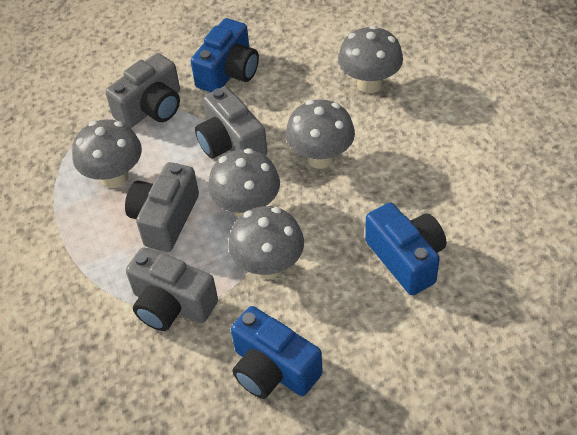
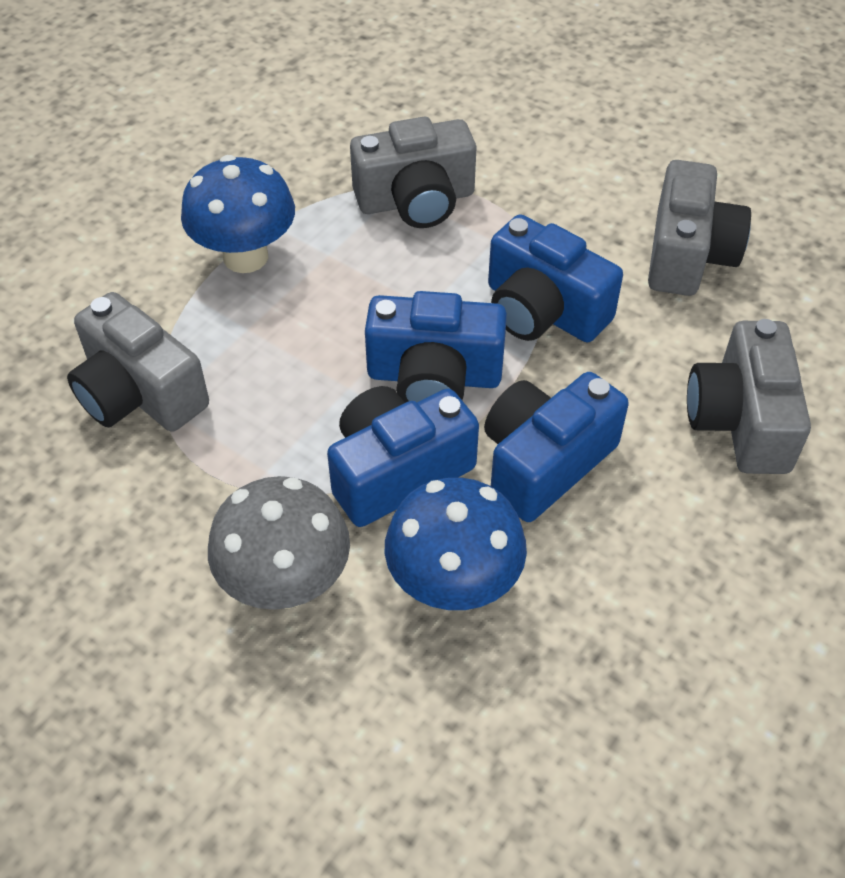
blue camera: [191,18,259,92] [231,306,323,399] [365,202,446,295] = 3 -> [327,386,479,527] [365,291,507,403] [484,372,629,522] [488,214,623,342] = 4
blue mushroom: none = 0 -> [181,155,295,273] [385,478,527,610] = 2
grey mushroom: [72,119,142,188] [208,148,280,218] [228,206,304,279] [286,100,355,169] [338,26,403,93] = 5 -> [208,476,350,610] = 1

